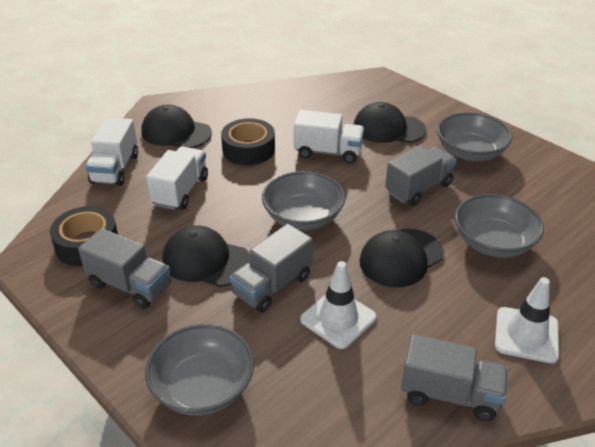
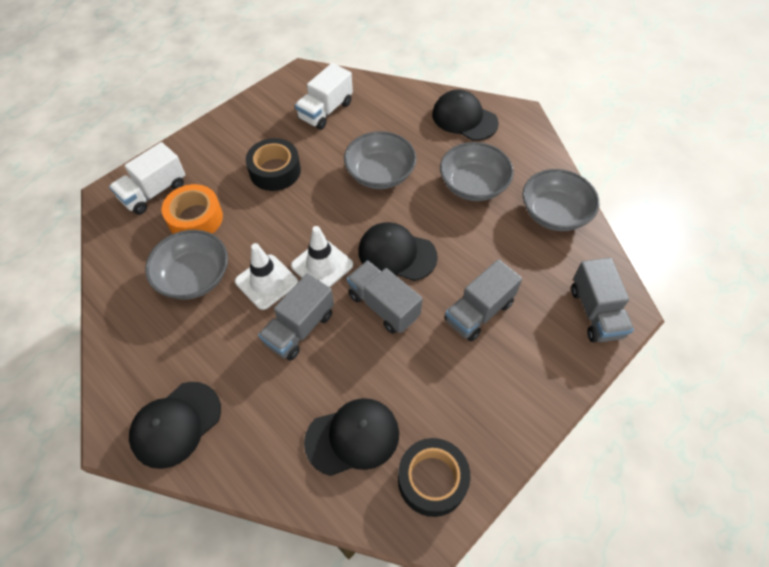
orange tape: none = 0 -> [162,184,223,234] = 1
white truck: [85,117,138,186] [146,146,208,210] [294,110,364,163] = 3 -> [109,142,185,215] [295,63,353,130] = 2

